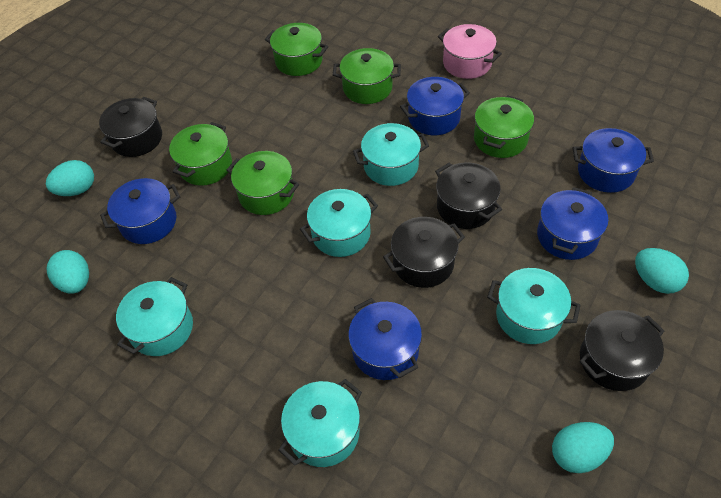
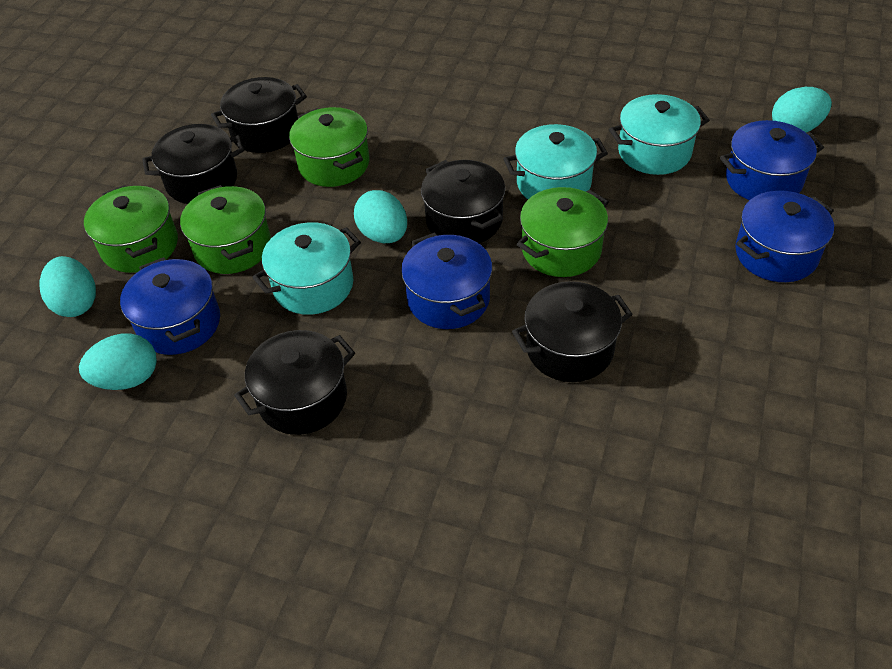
black pot: [99,97,162,157] [383,217,465,288] [435,163,502,229] [579,310,664,391] = 4 -> [142,124,244,204] [211,77,307,153] [234,330,355,435] [421,160,505,243] [512,281,633,382] = 5
blue pot: [100,178,180,244] [348,298,422,380] [400,77,470,135] [537,187,608,260] [572,128,654,193] = 5 -> [120,257,220,355] [401,233,492,329] [720,120,824,200] [735,191,834,282] = 4
green pot: [169,122,232,186] [226,151,299,215] [265,23,328,76] [333,48,401,104] [474,95,534,158] = 5 -> [84,185,178,273] [180,185,271,274] [289,107,370,187] [517,187,609,277] = 4
pink pot: [438,24,502,79] = 1 -> none = 0
turquoise pot: [116,277,193,356] [278,379,362,467] [300,189,378,257] [353,123,429,186] [487,268,581,344] = 5 -> [252,222,361,315] [504,124,608,199] [609,94,710,175] = 3

